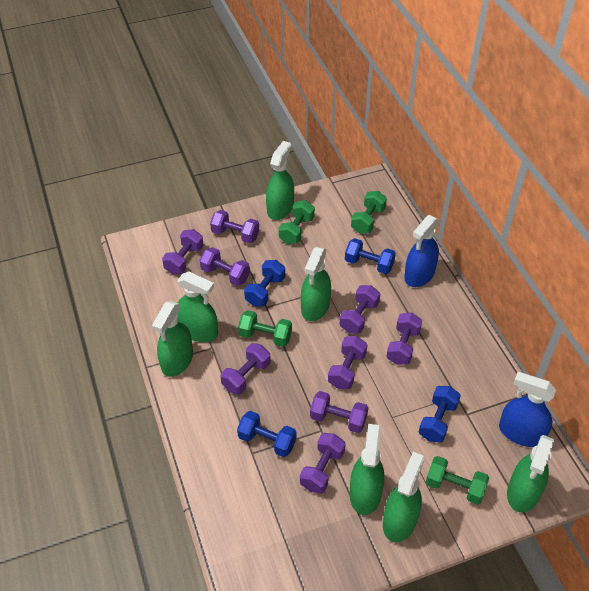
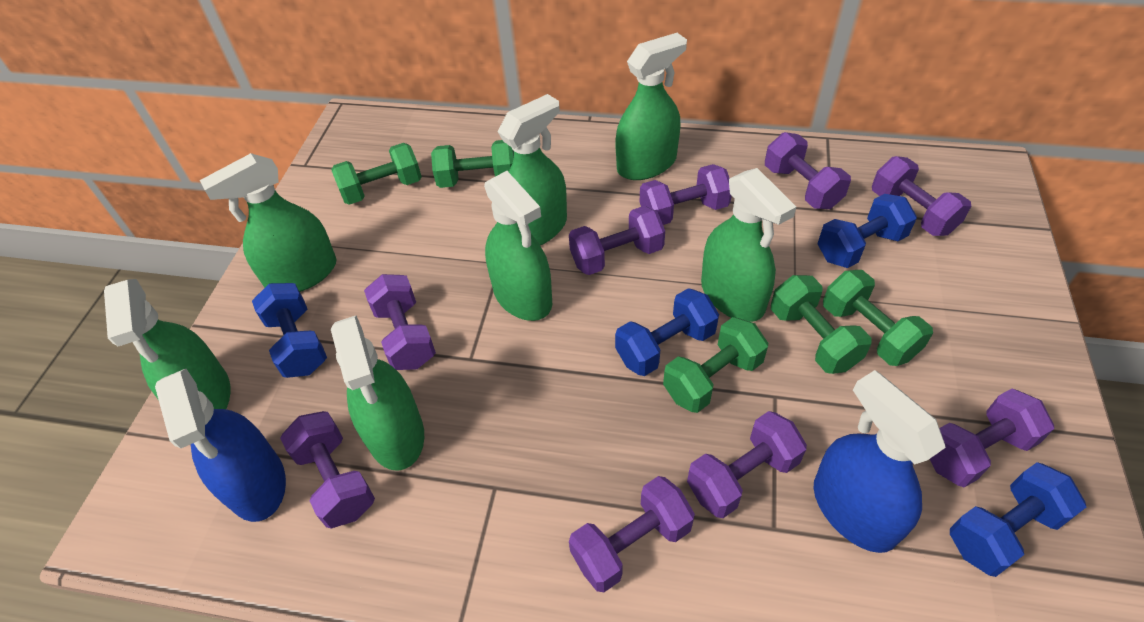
green dumbbell: [238,310,292,347] [279,200,315,244] [351,191,387,234] [426,456,489,505] = 4 -> [331,143,422,205] [431,140,514,188] [663,317,768,413] [771,275,871,374] [823,270,933,366] = 5

